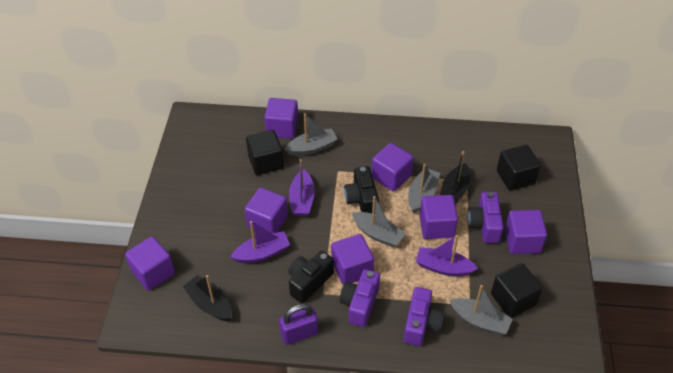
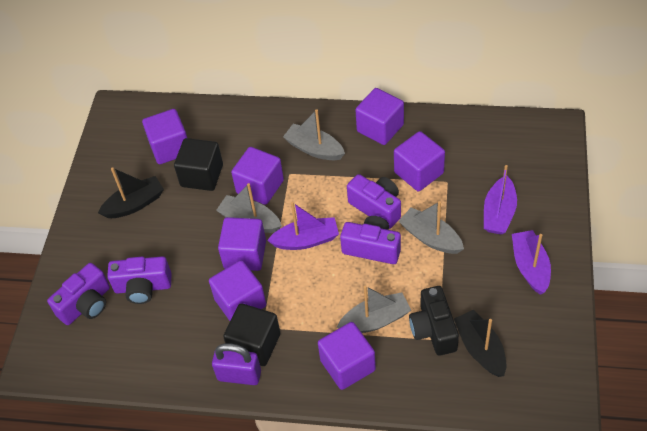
black camera: [288,251,334,304] [344,166,379,213] = 2 -> [409,286,459,356] = 1
black cube: [246,130,284,175] [491,263,543,318] [497,145,541,191] = 3 -> [174,138,223,191] [223,303,280,366] = 2
purple camera: [340,269,380,327] [404,287,443,346] [468,192,504,243] = 3 -> [47,263,110,325] [107,256,172,304] [340,216,401,264] [347,174,401,229] = 4

